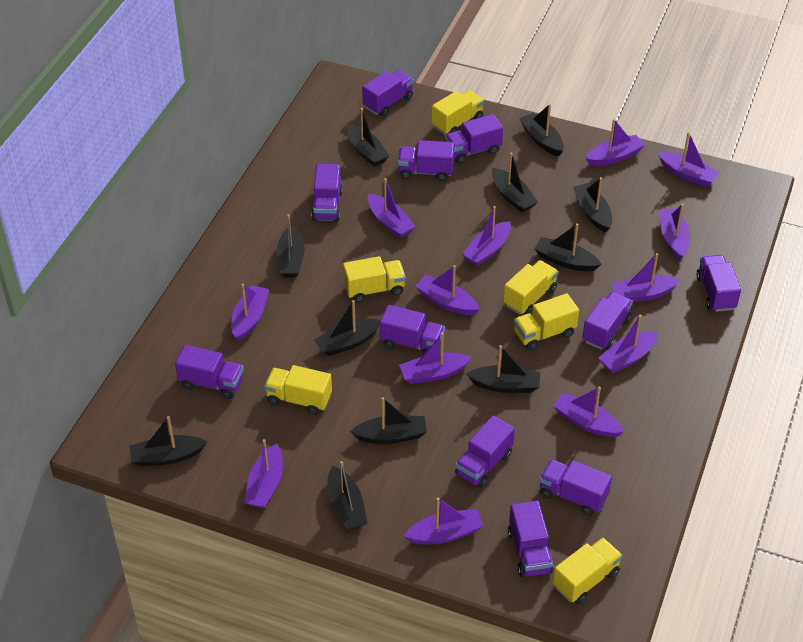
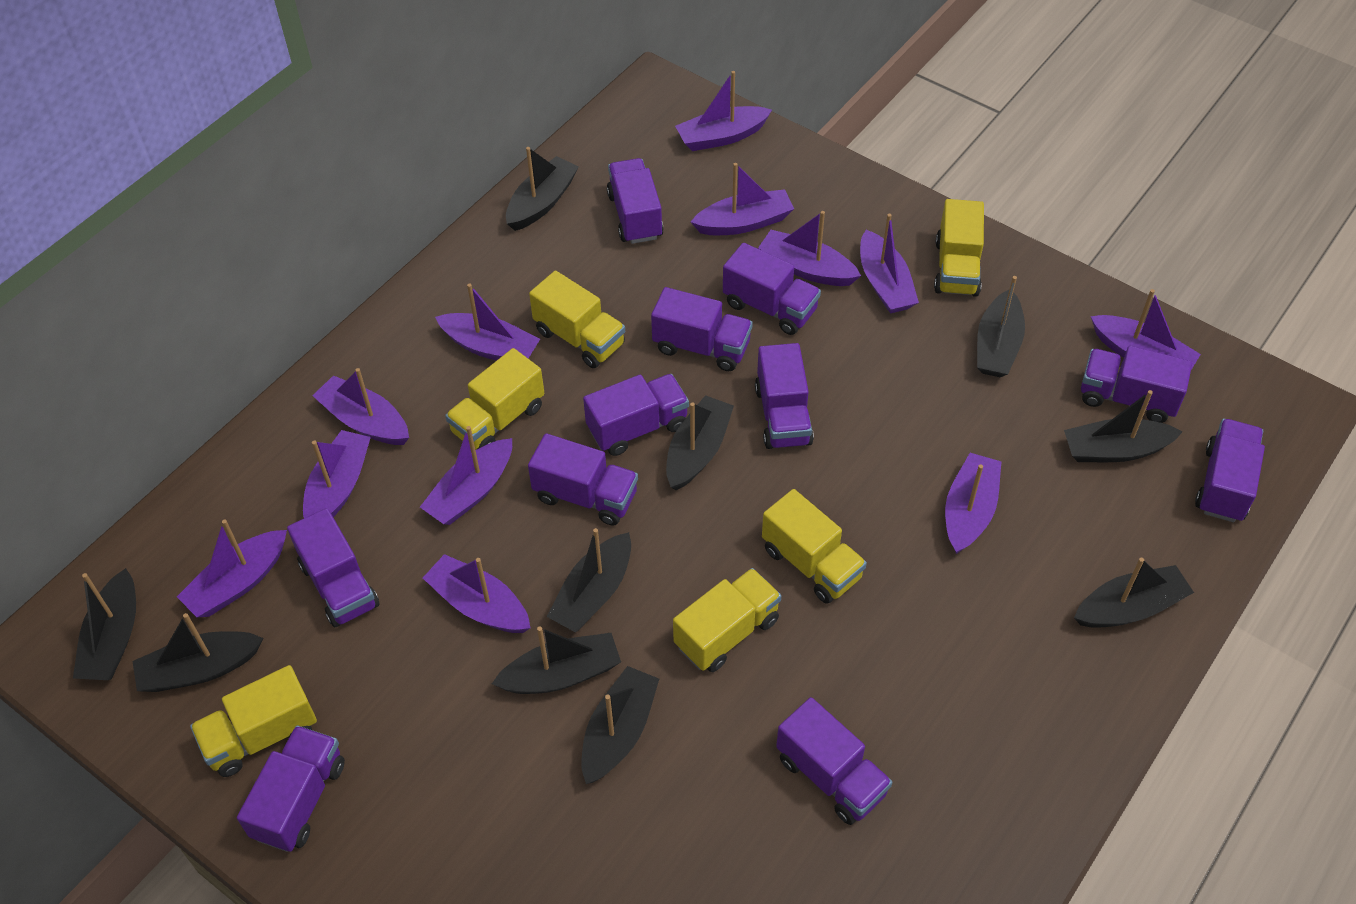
black boat: [130,416,207,466] [277,214,305,277] [314,300,381,356] [327,461,368,530] [347,108,389,167] [350,397,427,444] [466,345,540,393] [492,153,538,212] [519,104,564,156] [534,223,602,272] [573,177,612,232] = 11 -> [73,568,136,680] [132,613,263,692] [492,627,621,694] [506,147,579,231] [547,528,631,632] [581,666,659,784] [666,395,734,490] [977,276,1025,377] [1064,390,1183,462] [1074,558,1194,628] = 10
purple boat: [231,284,269,341] [244,439,283,508] [368,178,416,238] [399,332,472,384] [404,498,483,545] [415,265,479,315] [462,206,511,266] [553,387,624,437] [586,119,645,166] [598,315,658,374] [611,253,680,302] [658,132,720,187] [660,204,690,260] = 13 -> [177,520,287,617] [303,430,371,518] [312,368,409,445] [420,426,512,525] [423,554,531,633] [435,283,540,361] [675,71,772,151] [691,163,794,235] [758,211,861,286] [860,214,919,314] [945,453,1002,554] [1091,289,1201,370] = 12

